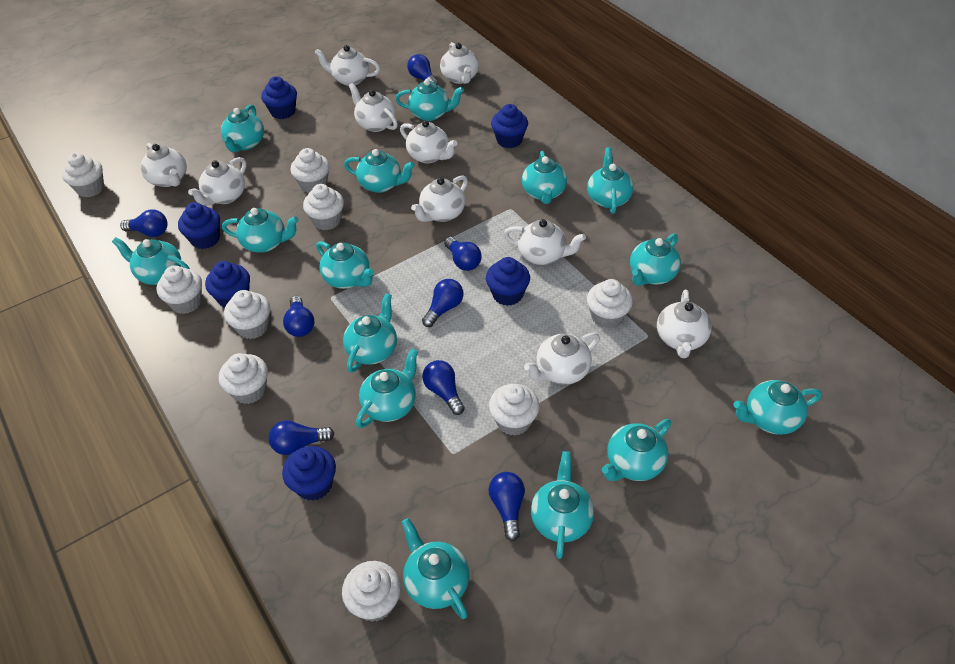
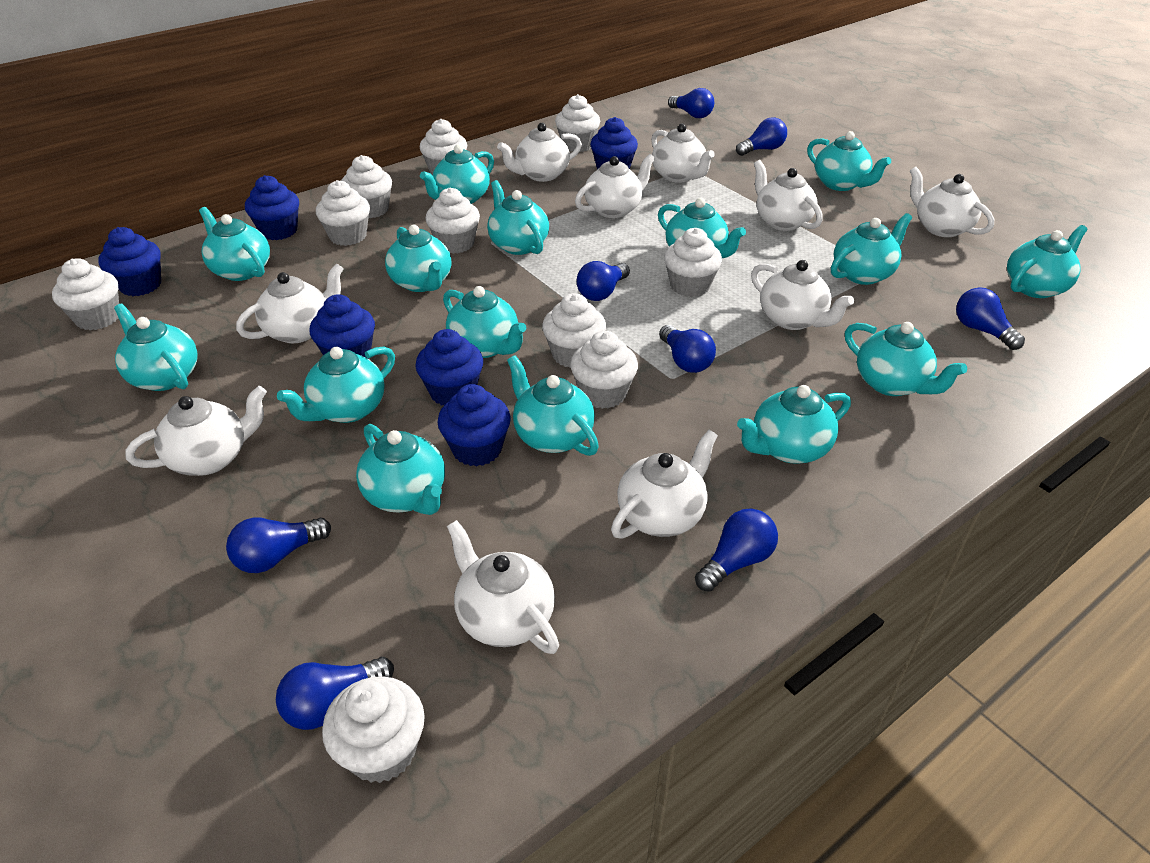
white cupcake: [62,152,104,197] [157,265,202,314] [219,353,268,404] [224,290,270,339] [291,148,330,193] [303,184,344,230] [342,561,401,622] [489,384,539,436] [587,279,633,329] = 9 -> [52,258,119,330] [316,180,370,246] [322,676,425,783] [341,155,392,218] [420,119,467,175] [426,188,480,254] [542,293,606,368] [555,94,600,152] [570,331,638,409] [664,228,722,297] = 10

